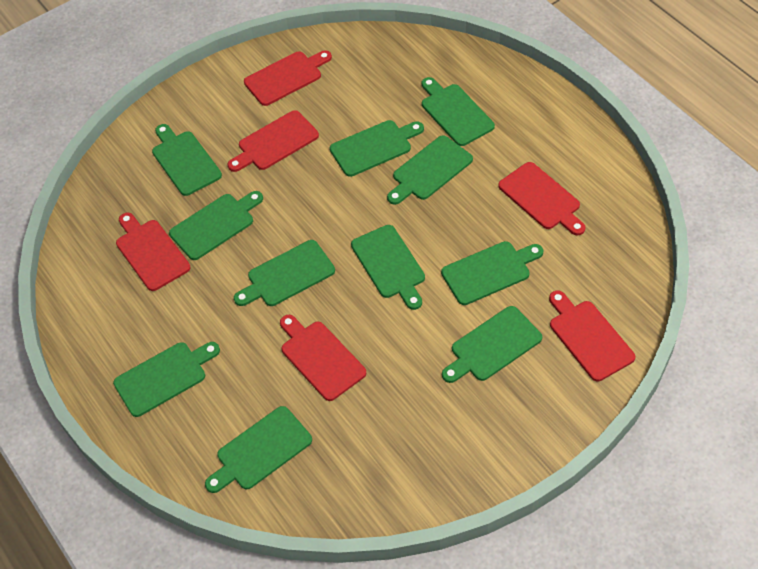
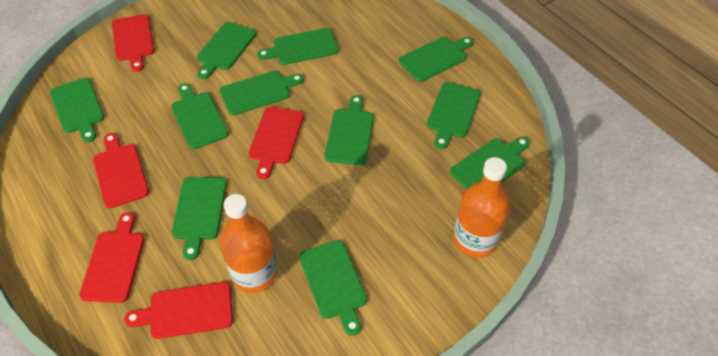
orange bottle: none = 0 -> [220,194,277,293] [453,157,510,258] = 2
red cutting board: [116,212,191,291] [228,110,319,172] [244,50,332,106] [280,315,366,401] [498,162,586,235] [549,291,635,381] = 6 -> [79,212,145,303] [93,133,149,208] [112,14,155,72] [124,282,233,339] [249,107,304,179] = 5

